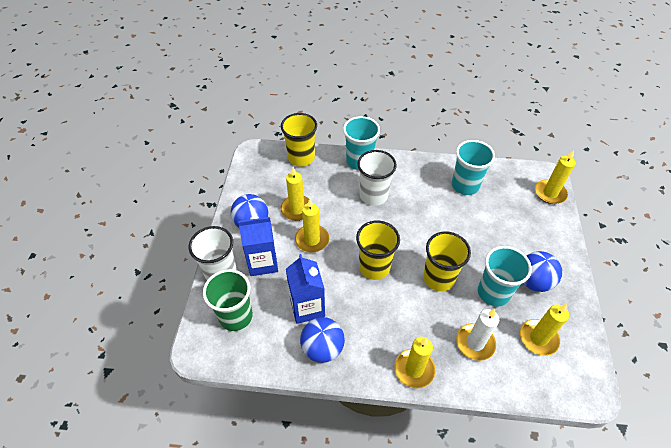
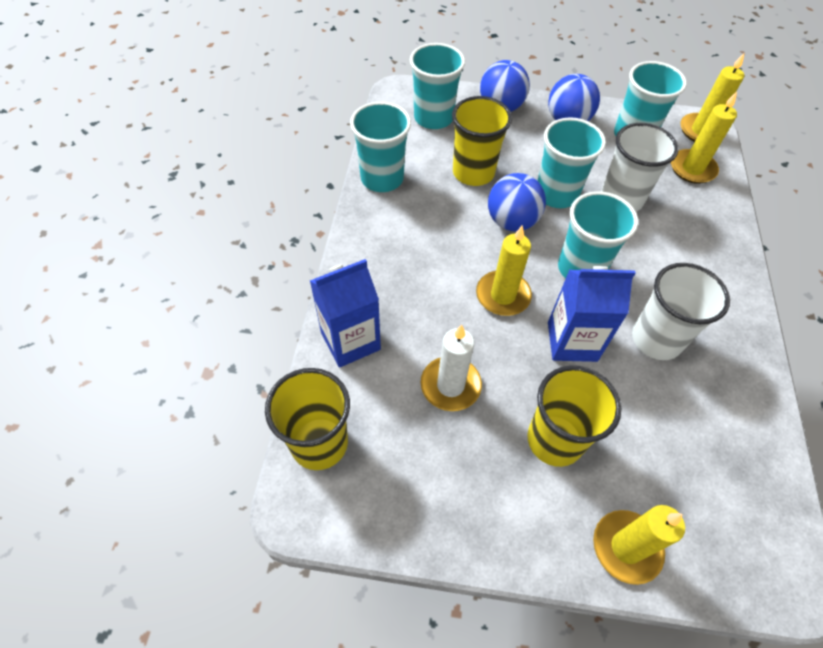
green cup: [203,269,253,331] = 1 -> none = 0
turquoise cup: [343,116,380,170] [452,140,495,195] [478,246,532,306] = 3 -> [350,102,411,192] [410,43,465,129] [537,117,606,208] [558,191,638,278] [614,61,687,136] = 5
yellow candle: [281,167,309,221] [295,199,329,252] [394,337,435,389] [520,304,569,356] [535,150,576,204] = 5 -> [476,225,532,316] [593,505,685,585] [671,92,737,184] [680,52,745,142] = 4

